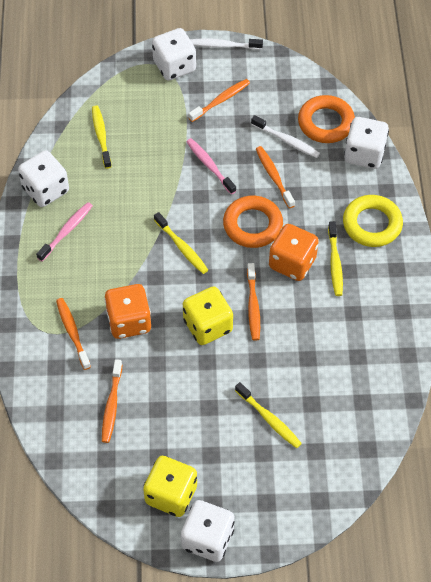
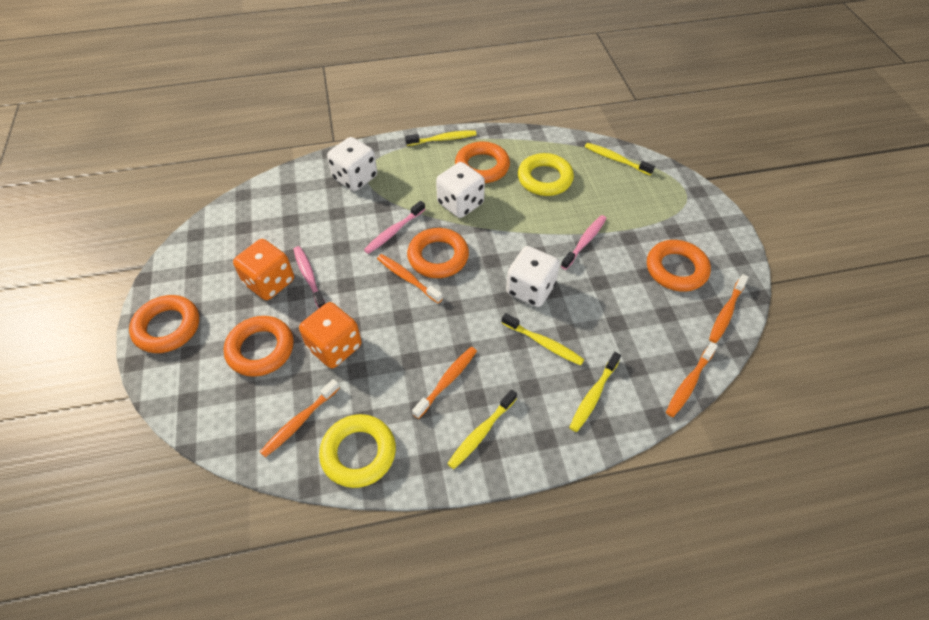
orange ring: [223,196,283,248] [298,95,355,143] = 2 -> [129,295,199,353] [224,316,294,377] [407,228,469,278] [455,141,510,183] [647,240,711,292] = 5
pink toothbrush: [36,202,93,262] [186,138,236,194] = 2 -> [294,246,326,309] [364,201,425,254] [561,215,607,270] = 3
white dice: [18,150,69,207] [152,28,196,81] [181,500,235,562] [344,117,389,169] = 4 -> [327,137,377,191] [436,162,485,218] [506,246,560,307] = 3
white toothbrush: [190,39,263,50] [251,115,320,158] = 2 -> none = 0
yellow dice: [143,456,197,517] [183,286,233,345] = 2 -> none = 0
yellow ring: [343,195,403,247] = 1 -> [319,414,396,488] [518,153,574,196] = 2
yellow toothbrush: [92,106,112,169] [154,212,208,274] [235,382,302,448] [328,221,343,296] = 4 -> [405,130,476,146] [447,389,517,469] [502,313,584,366] [569,352,621,432] [585,143,655,176] = 5

